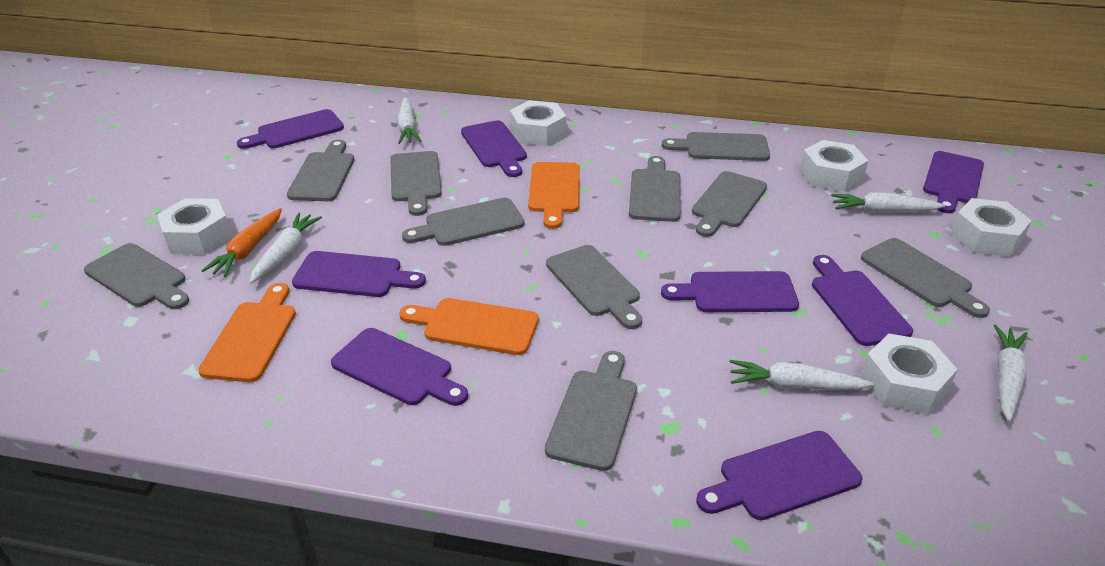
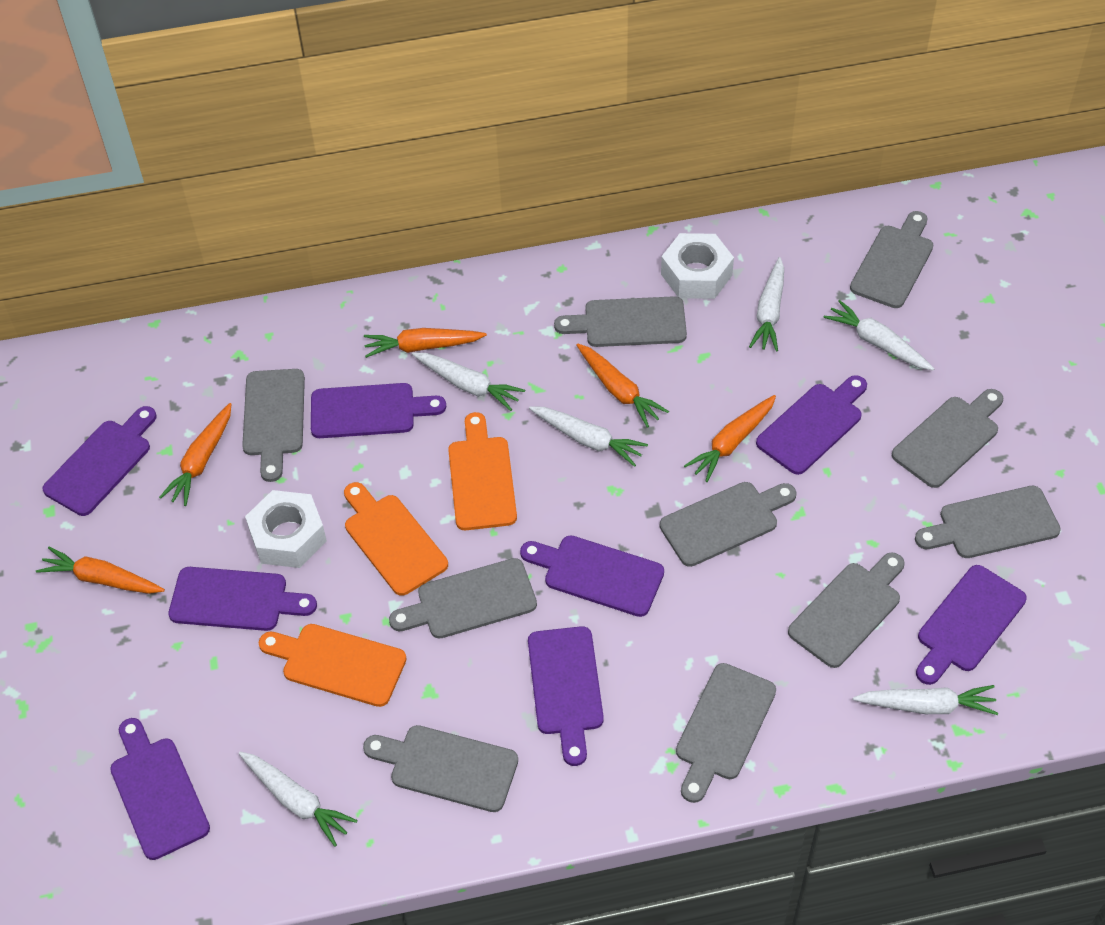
orange carrot: [201,208,282,277] = 1 -> [36,547,165,594] [159,403,232,506] [364,328,487,358] [576,343,669,428] [684,395,776,482] = 5
white carrot: [249,213,322,284] [397,97,421,144] [730,360,874,390] [831,192,945,212] [994,325,1028,422] = 5 -> [239,752,357,847] [412,352,525,411] [529,406,648,467] [749,257,784,352] [823,300,935,371] [853,685,998,715] = 6
white nut: [157,198,232,254] [510,100,566,146] [800,140,868,192] [861,334,958,414] [951,198,1032,257] = 5 -> [245,490,327,568] [661,233,734,299] = 2

